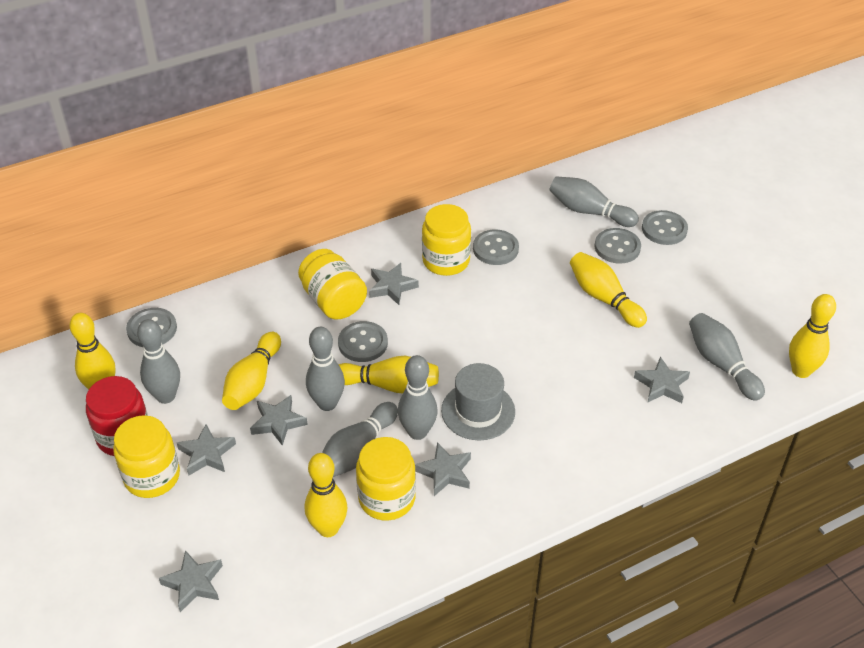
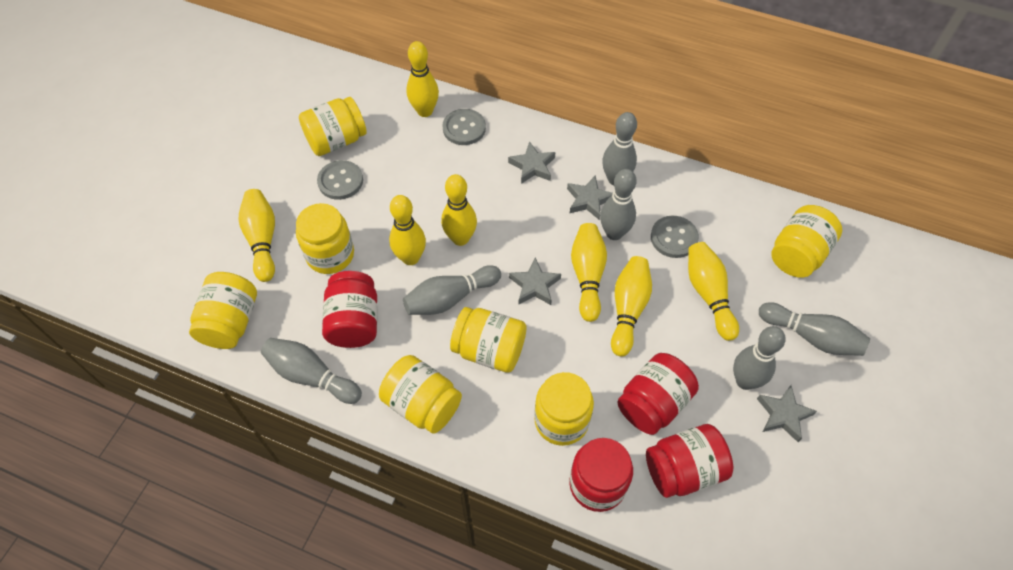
grey button: [126,308,177,347] [338,321,388,362] [473,229,519,265] [595,228,641,264] [642,210,688,245] = 5 -> [317,160,363,200] [442,109,486,145] [651,216,699,258] = 3
grey hat: [441,363,515,440] = 1 -> none = 0
grey star: [159,550,223,612] [177,424,236,476] [250,395,308,446] [369,263,419,305] [415,442,471,496] [634,356,690,403] = 6 -> [508,141,555,184] [509,257,561,305] [567,176,613,219] [757,385,817,442] = 4
red jar: [86,376,148,456] = 1 -> [322,271,377,348] [569,438,633,512] [617,353,699,435] [646,424,733,498] = 4
yellow bowling pin: [69,313,116,389] [222,332,281,410] [305,453,348,537] [339,356,439,394] [570,252,647,328] [789,294,836,378] = 6 -> [239,189,275,282] [389,195,426,265] [406,41,439,117] [441,174,477,246] [571,223,607,322] [611,256,652,356] [688,242,739,341] = 7
yellow jar: [113,415,180,498] [298,249,367,320] [356,437,416,521] [422,204,471,276] = 4 -> [189,272,257,349] [296,203,354,274] [299,97,367,156] [379,355,462,434] [450,307,527,373] [534,372,594,446] [771,205,842,278] = 7

